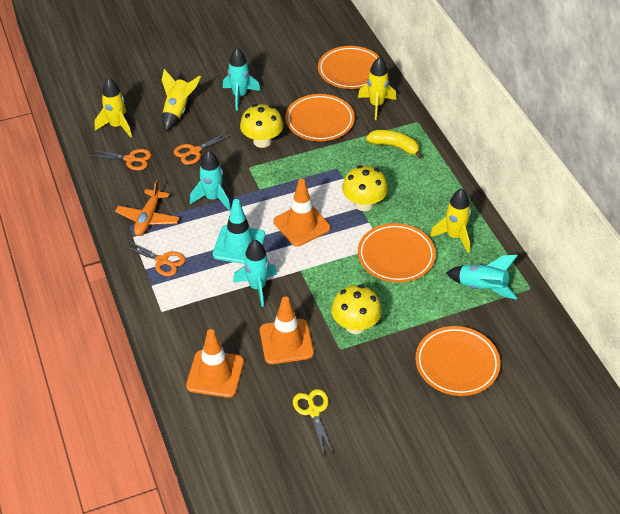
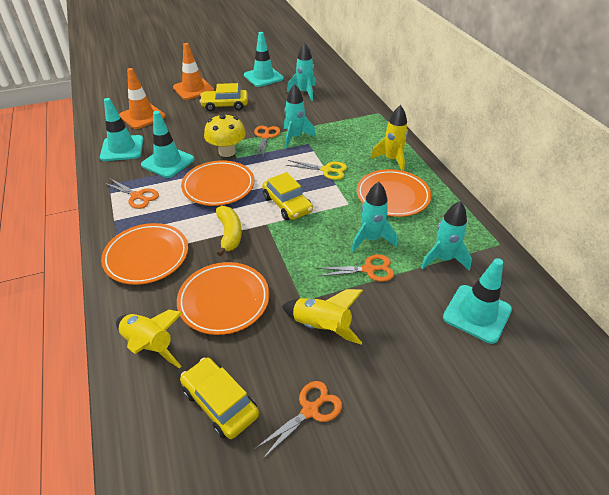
orange plane: [115,180,180,236] = 1 -> none = 0
orange scissors: [90,149,152,170] [122,240,186,276] [174,131,232,165] = 3 -> [104,178,159,209] [254,126,280,156] [255,381,342,458] [317,254,394,282] = 4
orange traffic cone: [186,329,244,398] [260,296,314,364] [273,179,331,246] = 3 -> [119,68,166,129] [173,43,214,100] = 2
turquoise traffic cone: [213,199,265,264] = 1 -> [100,98,143,161] [141,111,194,178] [244,32,284,87] [443,258,512,344] = 4
yellow car: none = 0 -> [180,357,259,439] [200,83,248,111] [262,172,313,220] = 3
yellow mushroom: [240,104,283,148] [331,285,382,334] [342,165,388,211] = 3 -> [204,113,246,157] = 1
yellow rocket: [95,78,132,138] [162,69,201,132] [358,57,397,120] [430,188,471,253] = 4 -> [116,310,182,368] [282,289,363,344] [370,105,408,171] = 3

